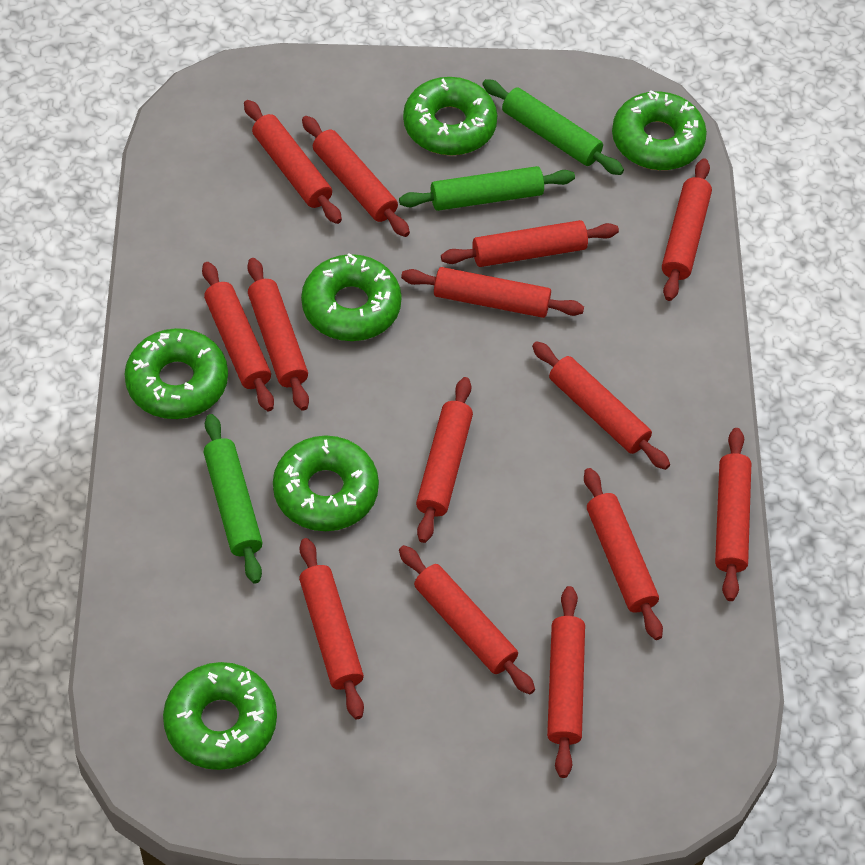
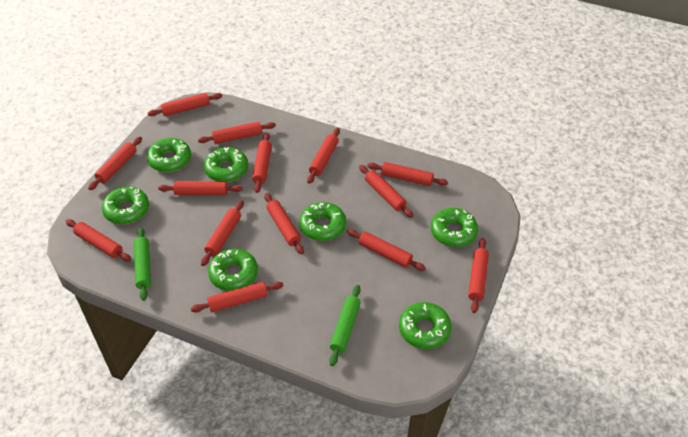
green donut: [125,328,228,419] [163,662,277,770] [273,435,379,531] [301,253,402,341] [403,77,498,156] [612,90,707,170] = 6 -> [102,187,149,224] [147,138,191,172] [204,147,248,182] [208,249,258,291] [299,202,346,241] [399,302,452,349] [431,208,478,247] = 7
green rolling pin: [204,414,263,584] [399,166,575,211] [482,79,624,175] = 3 -> [134,227,151,301] [329,285,361,366] = 2

